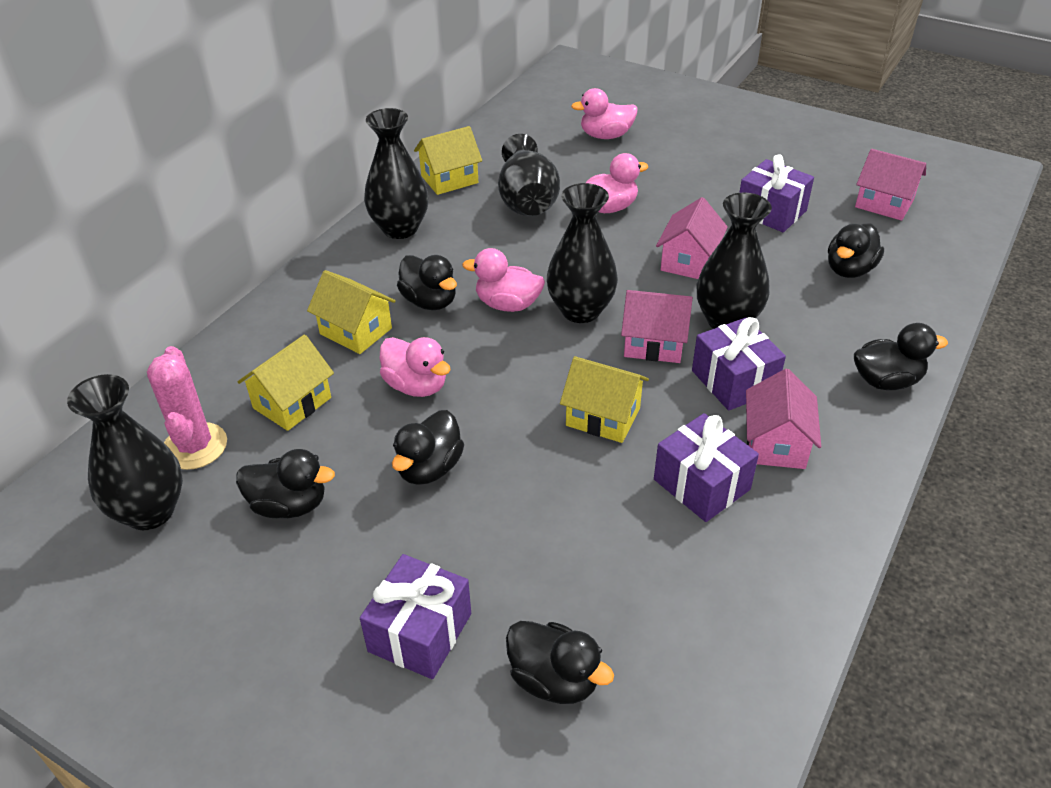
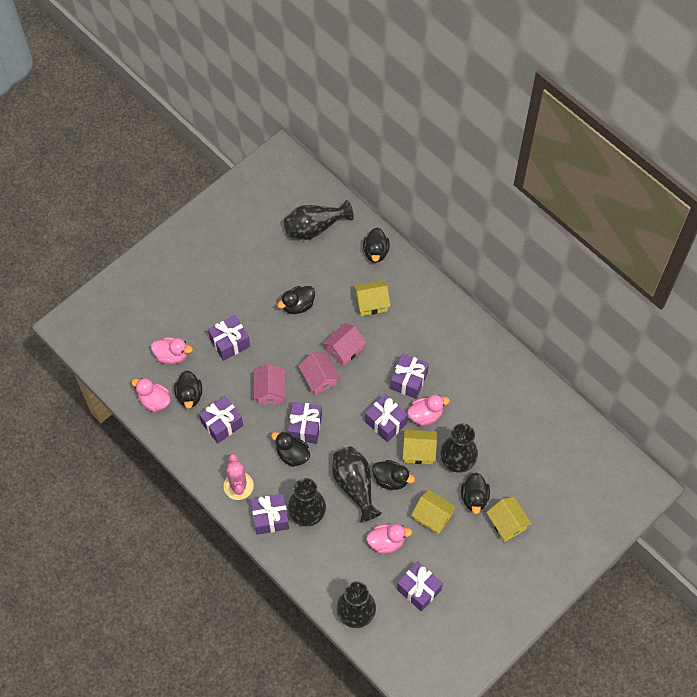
pink house: [621,290,693,363] [656,197,728,279] [746,369,821,469] [855,149,926,221] = 4 -> [253,364,286,405] [298,352,340,395] [322,323,366,367] = 3
purple gift: [360,554,471,679] [654,413,759,522] [692,317,786,411] [739,154,814,232] = 4 -> [199,396,243,443] [208,315,250,361] [251,494,289,535] [288,402,322,444] [365,394,408,442] [390,353,429,399] [397,561,443,612] = 7

